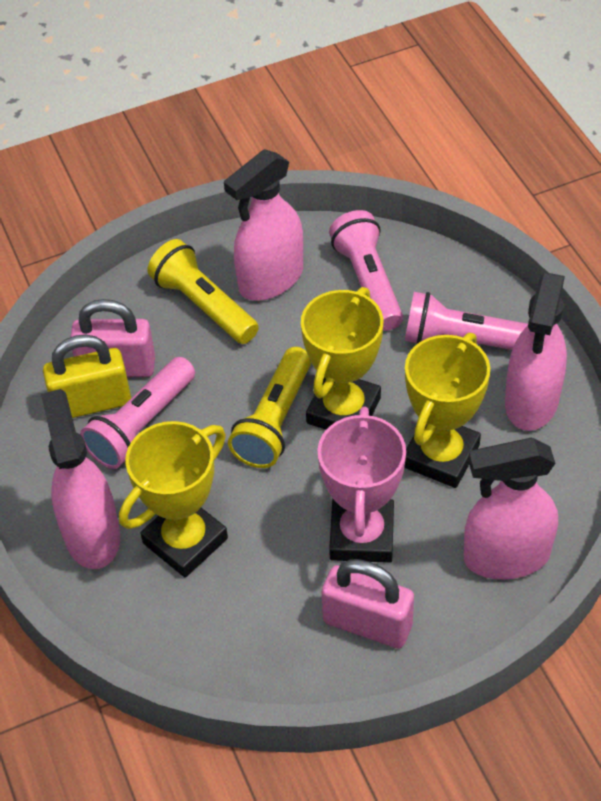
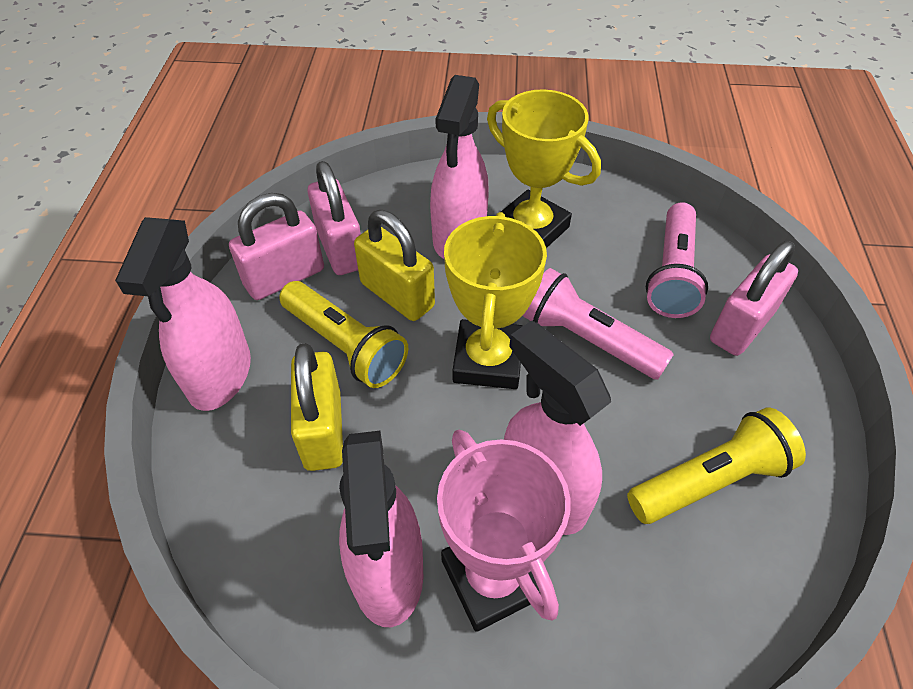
pink flashlight: [80,357,195,469] [329,210,403,331] [405,292,528,350] = 3 -> [522,268,674,380] [646,202,708,318] = 2
pink padlock: [71,299,155,377] [322,559,414,648] = 2 -> [229,193,324,300] [308,161,361,275] [710,241,798,356] = 3
yellow padlock: [43,335,131,418] = 1 -> [291,343,343,471] [354,210,435,321] = 2
yellow trophy: [119,421,228,578] [301,287,384,430] [404,333,490,488] = 3 -> [444,212,547,389] [487,89,601,248] = 2

